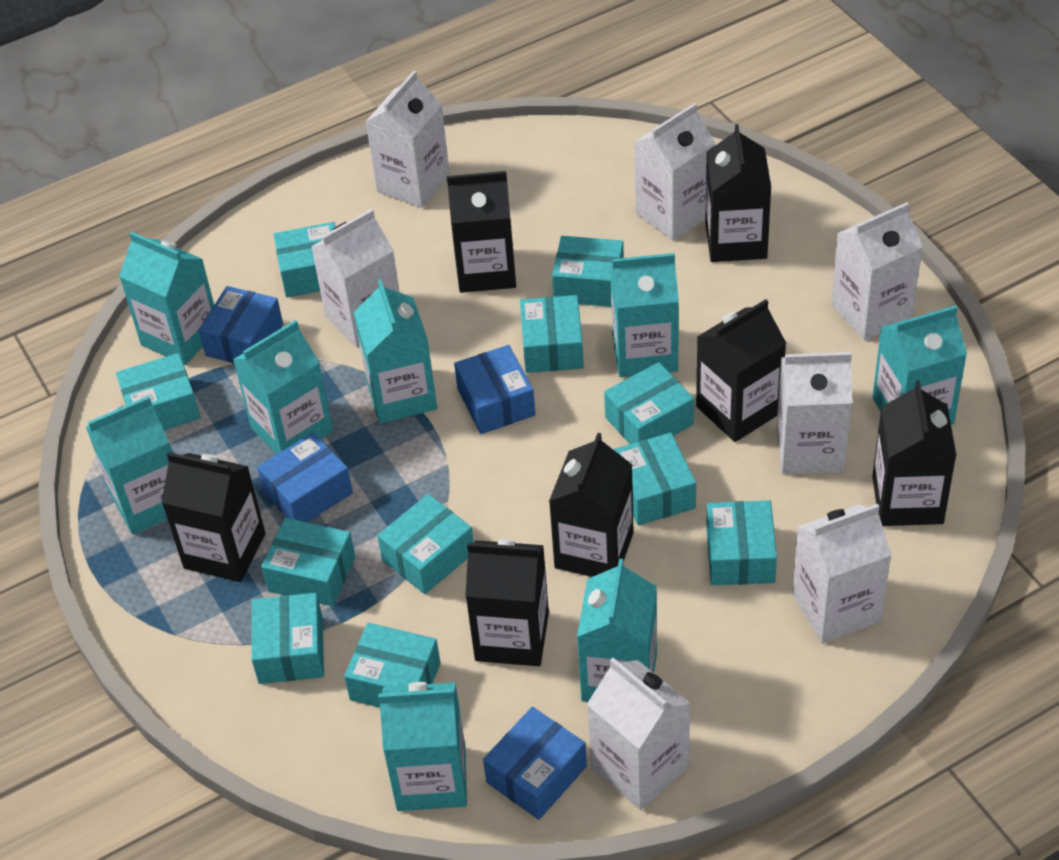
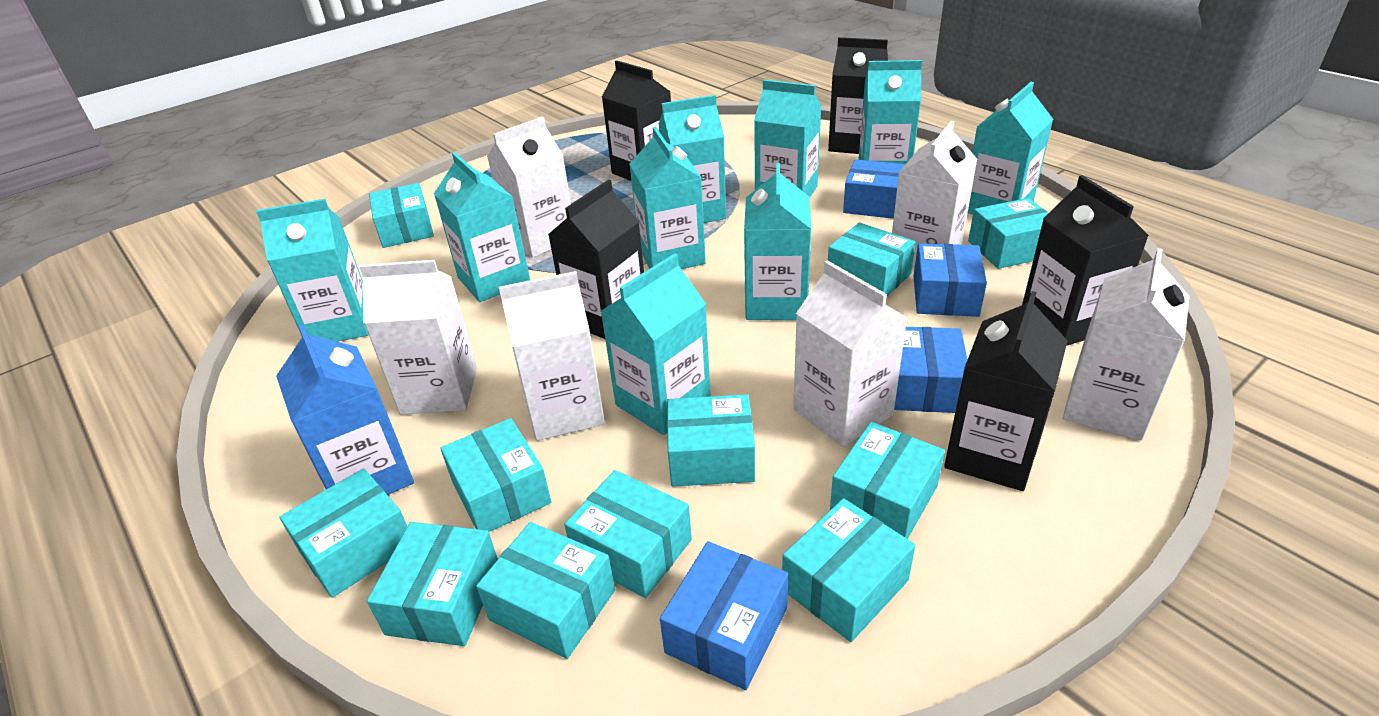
black carton: [161,452,265,582] [447,171,516,293] [465,539,549,666] [549,433,634,577] [696,299,787,442] [705,124,771,262] [872,380,957,526] = 7 -> [548,180,644,339] [602,60,671,181] [828,37,888,154] [944,291,1068,491] [1022,175,1149,346] = 5
blue carton: none = 0 -> [276,324,414,495] = 1
turquoise carton: [86,396,172,535] [119,232,214,365] [233,320,333,454] [354,279,437,423] [378,682,467,811] [577,559,657,702] [610,253,679,377] [872,305,967,425] = 8 -> [256,199,369,342] [434,152,530,302] [601,253,711,435] [630,127,706,269] [659,95,726,223] [744,163,811,320] [754,80,821,198] [859,60,922,164] [968,82,1053,214] = 9
white carton: [311,209,400,347] [366,71,450,208] [587,658,691,810] [634,103,715,241] [777,352,852,474] [792,504,892,644] [831,202,923,340] = 7 -> [360,260,477,415] [487,116,571,258] [499,271,605,441] [793,260,908,447] [892,121,978,267] [1063,248,1190,440] = 6

